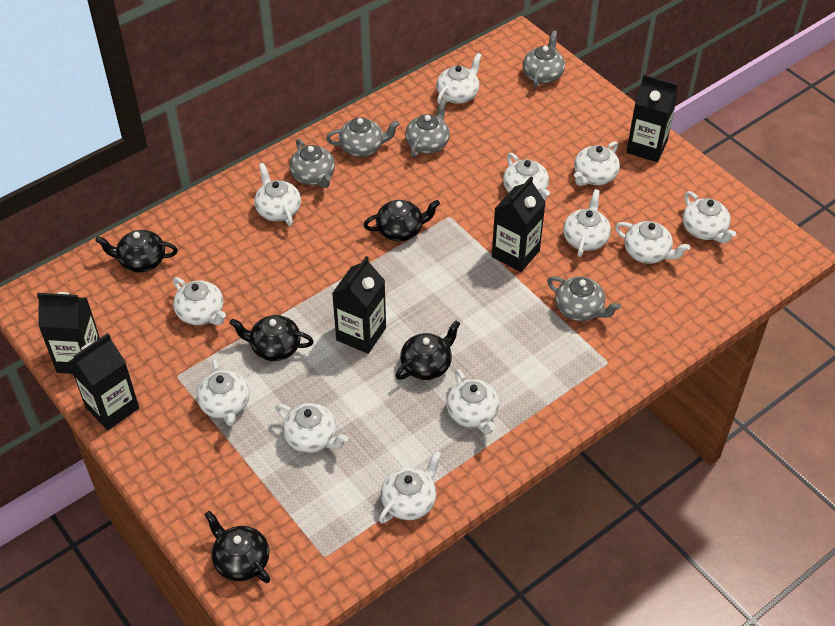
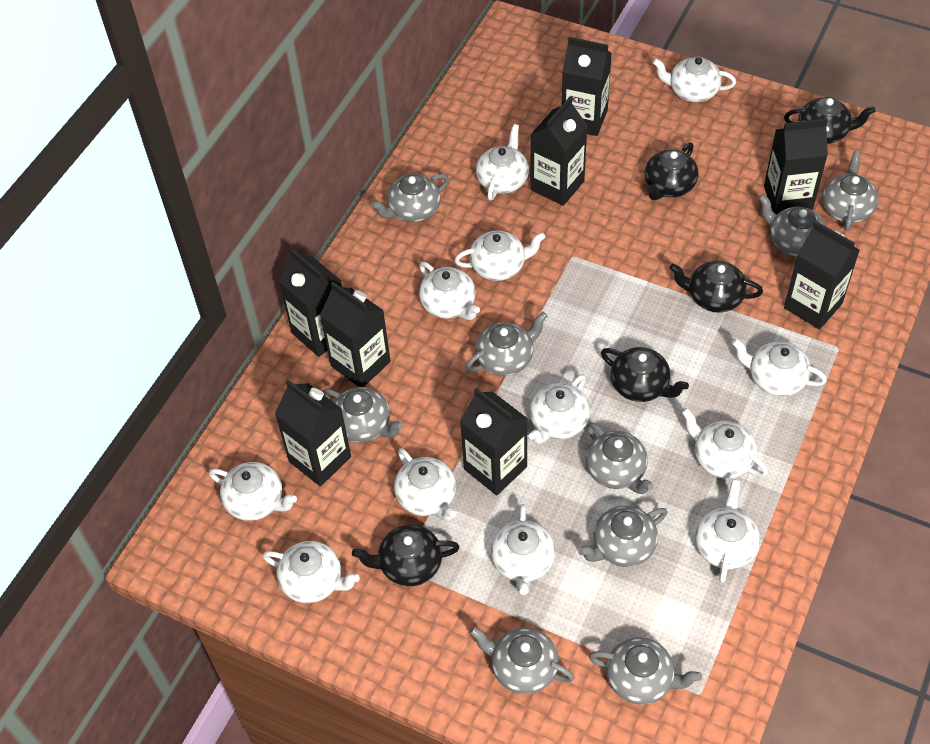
black carton: [37,292,100,374] [69,333,139,430] [332,256,386,354] [492,176,546,272] [626,74,678,162] = 5 -> [275,380,351,486] [279,249,342,357] [320,282,391,387] [460,387,528,495] [530,97,588,206] [562,37,612,136] [764,118,828,215] [784,221,860,329] = 8
grey teapot: [289,139,335,188] [326,117,400,157] [405,98,450,157] [523,30,565,87] [547,276,621,321] = 5 -> [322,387,403,443] [371,174,449,222] [466,312,547,376] [469,627,575,694] [578,506,667,567] [586,422,654,494] [589,637,702,705] [759,194,826,256] [822,151,879,231] = 9

